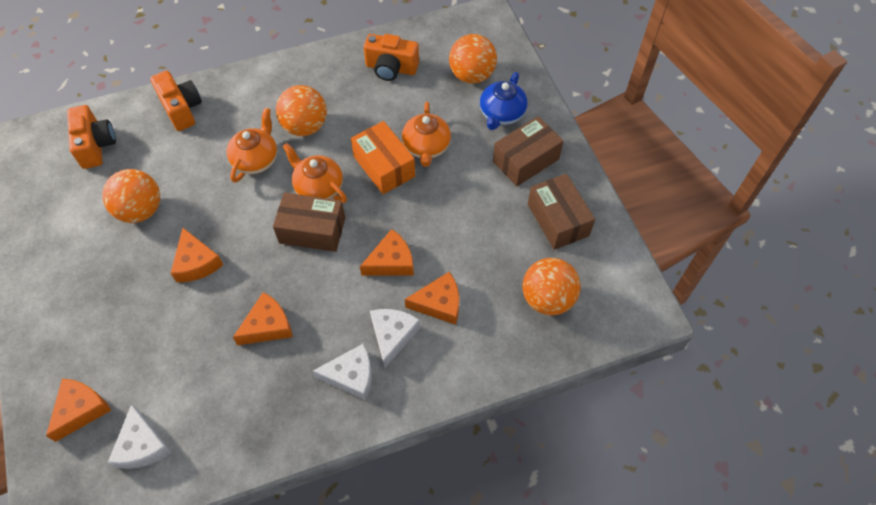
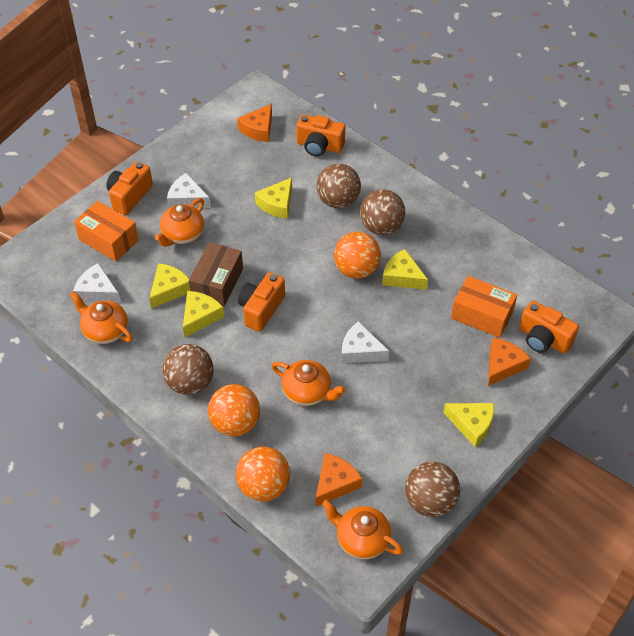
blue teapot: [480,72,527,130] = 1 -> none = 0
brown ball: none = 0 -> [163,344,214,395] [316,164,361,208] [360,189,405,235] [405,461,460,517] = 4
brown box: [273,192,345,252] [493,116,564,186] [528,174,595,250] = 3 -> [189,242,243,307] = 1
orange ball: [102,169,160,223] [276,85,327,136] [449,34,497,84] [522,258,581,315] = 4 -> [208,384,260,437] [236,447,290,501] [334,232,381,279] = 3
orange box: [351,121,415,194] = 1 -> [74,201,139,261] [451,276,517,338] = 2
orange camera: [67,105,116,169] [150,70,202,131] [364,34,419,81] = 3 -> [106,161,153,215] [238,272,285,332] [296,115,345,156] [519,301,579,354] = 4
orange cheese: [46,379,111,442] [170,228,223,282] [233,292,292,345] [360,229,414,276] [405,271,459,325] = 5 -> [237,104,272,142] [316,453,363,506] [488,338,531,386] = 3
orange teapot: [226,108,277,183] [282,143,347,203] [402,101,451,167] = 3 -> [70,291,133,344] [155,198,204,247] [271,360,346,406] [322,500,403,559] = 4
yellow cheese: none = 0 -> [149,263,190,309] [183,291,224,338] [255,177,292,219] [382,249,428,290] [443,403,494,447] = 5

